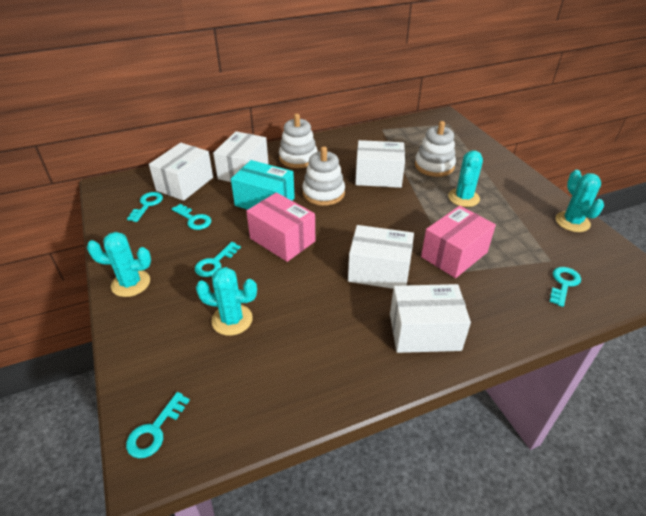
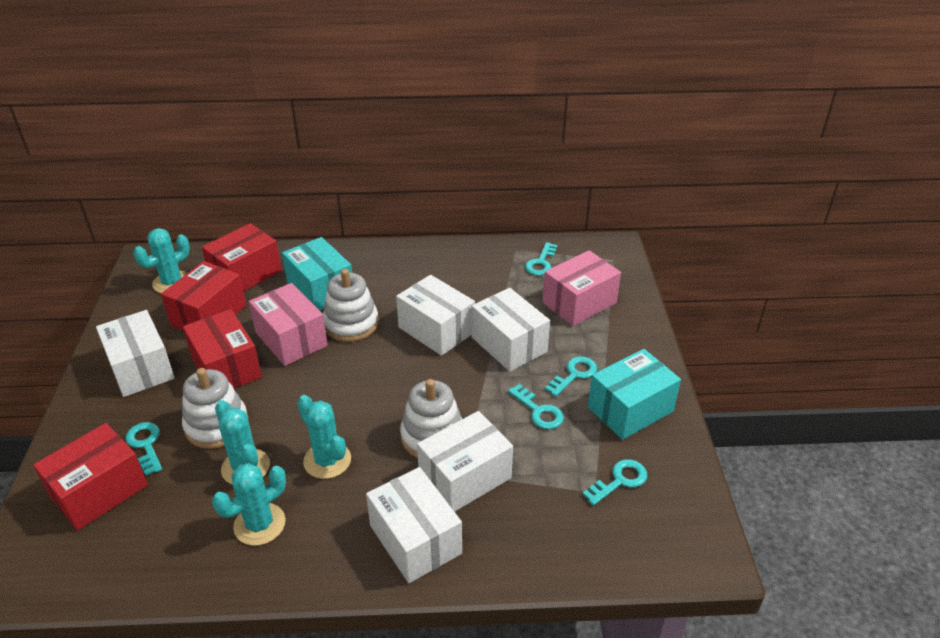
red box: none = 0 -> [33,423,148,531] [161,261,246,331] [183,309,262,388] [202,223,282,291] = 4
turquoise box: [231,160,295,210] = 1 -> [282,237,352,310] [588,349,681,440] = 2

